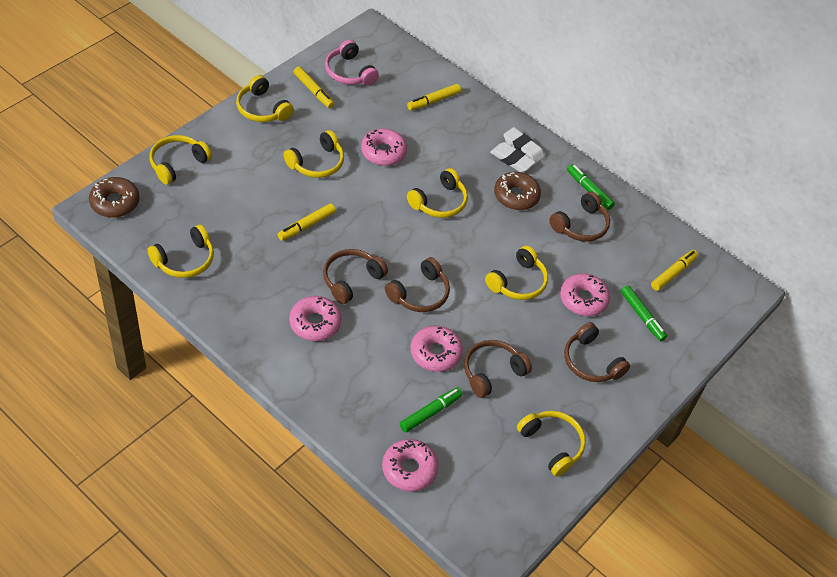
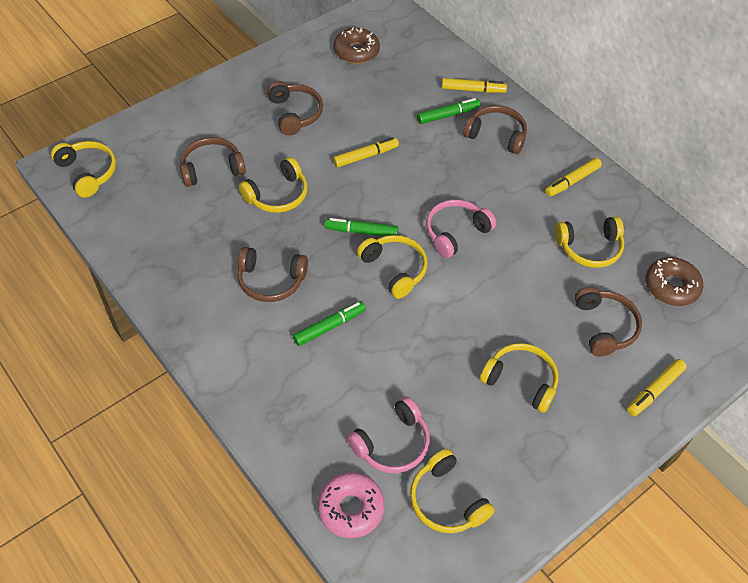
pink donut: [289,296,342,341] [361,128,407,166] [382,439,438,492] [411,326,463,372] [560,273,610,316] = 5 -> [318,472,385,538] = 1
pink headphones: [325,40,379,85] = 1 -> [347,397,430,473] [426,200,496,258] = 2
white eraser: [490,142,535,172] [503,127,545,164] = 2 -> none = 0
yellow headphones: [148,225,214,278] [150,135,212,185] [236,75,294,122] [284,130,344,178] [407,168,468,218] [485,246,548,300] [517,411,586,477] = 7 -> [51,141,116,198] [239,157,308,213] [357,235,427,299] [410,449,495,533] [480,343,559,413] [555,216,624,268] = 6

